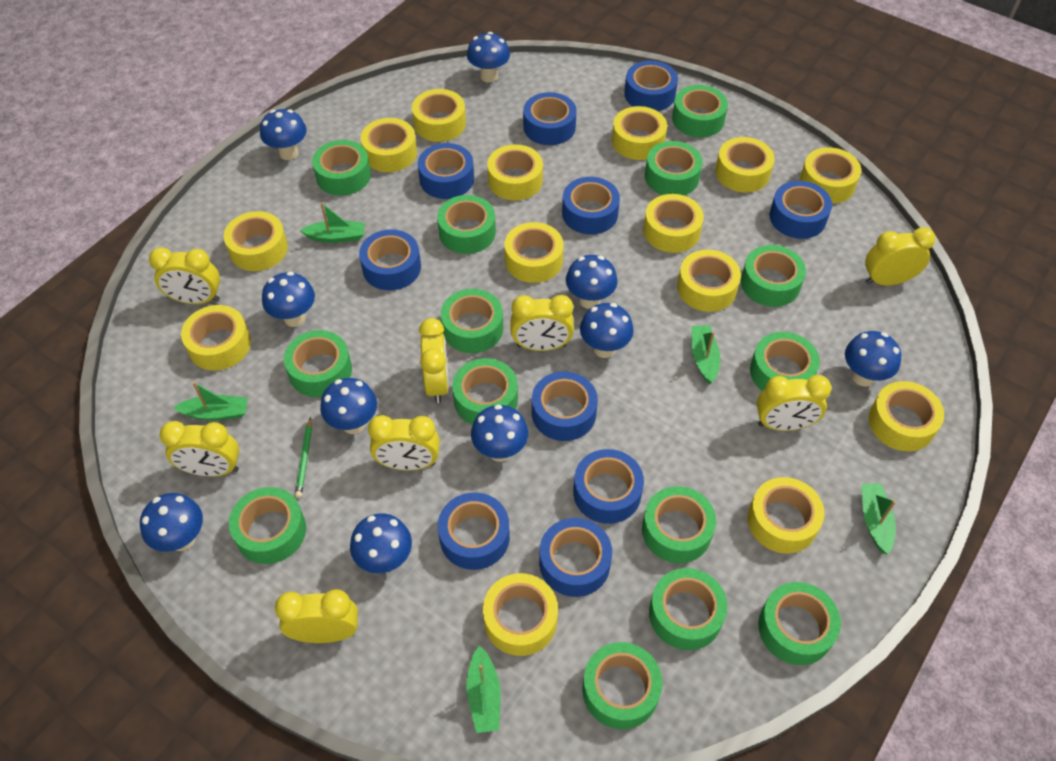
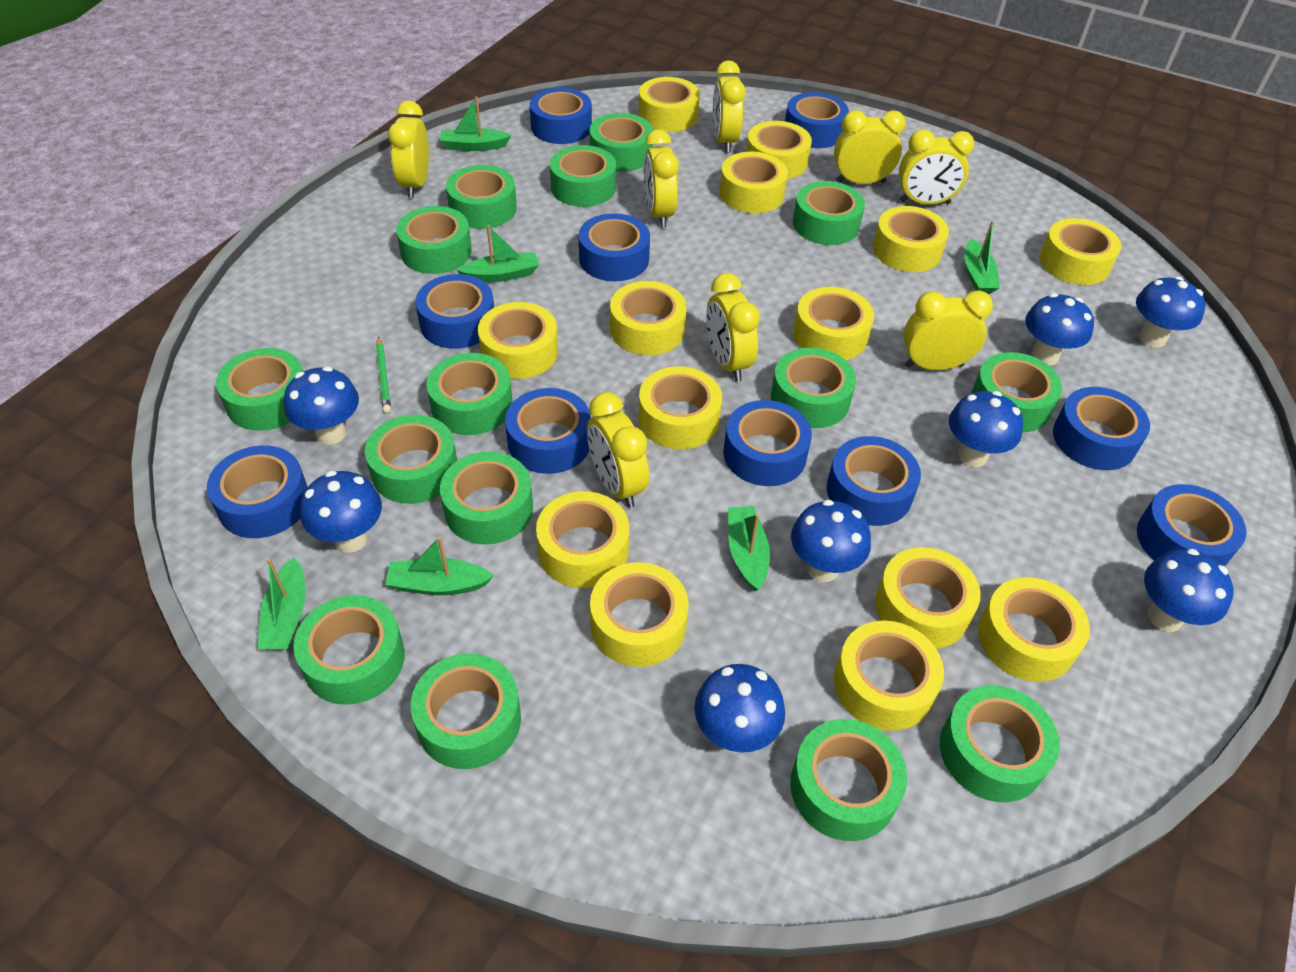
blue mushroom: [140,493,203,552] [260,109,307,160] [262,272,315,327] [320,378,377,434] [350,513,412,573] [467,32,510,83] [471,405,528,462] [566,255,617,309] [580,303,634,358] [845,331,901,387] = 10 -> [284,366,359,445] [300,471,382,553] [694,664,785,753] [791,500,871,582] [949,391,1023,467] [1025,293,1094,366] [1136,276,1206,348] [1144,549,1234,632] = 8
green boat: [173,382,248,421] [300,202,365,243] [467,646,501,733] [692,325,720,384] [862,483,896,554] = 5 -> [258,557,306,650] [385,536,494,595] [440,97,512,151] [457,225,539,282] [728,506,770,591] [965,221,1000,294] = 6
green tape: [229,487,306,564] [284,330,352,397] [312,140,371,196] [437,195,496,254] [441,289,503,353] [452,358,518,425] [582,642,663,729] [642,486,716,563] [645,141,703,195] [649,568,728,650] [672,85,728,137] [741,245,806,307] [750,332,820,391] [758,582,841,665] = 14 -> [216,348,303,431] [293,595,405,705] [365,415,457,504] [396,206,472,274] [411,653,521,769] [426,353,513,435] [440,452,533,545] [446,165,517,229] [550,145,616,207] [590,113,653,172] [771,348,856,428] [790,719,907,841] [793,181,865,245] [940,685,1060,802] [971,352,1062,432] = 15

